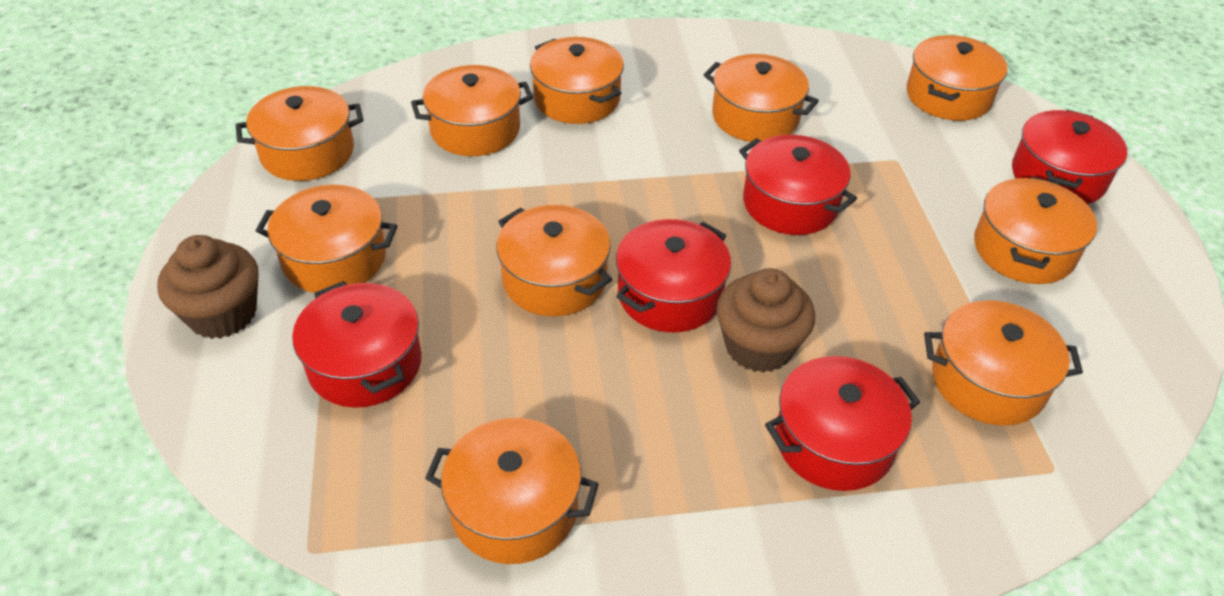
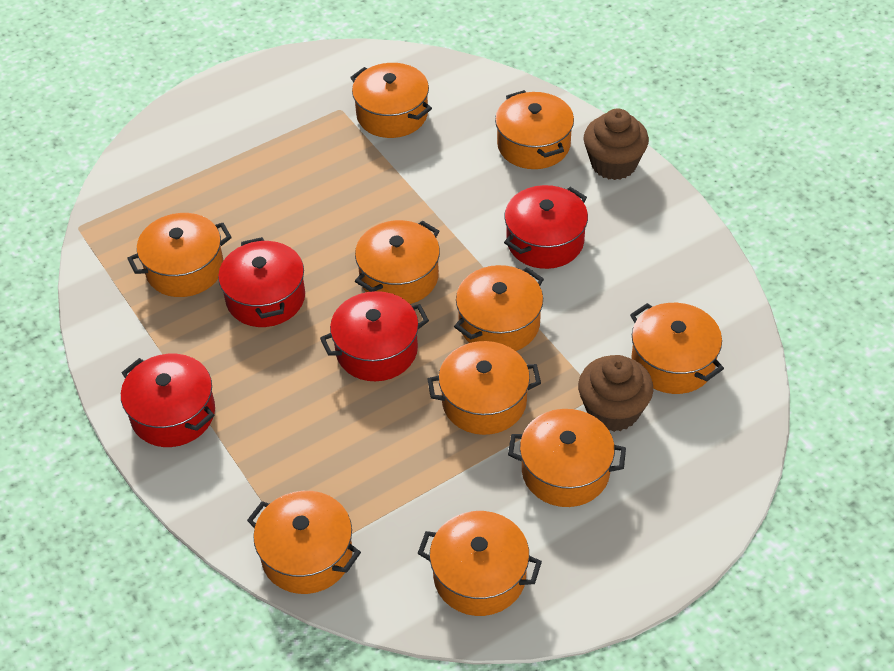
red pot: [292,281,422,408] [616,219,731,333] [739,135,857,235] [765,356,920,491] [1012,110,1127,205] = 5 -> [121,354,215,447] [218,237,305,327] [320,291,429,381] [504,185,588,269] = 4

